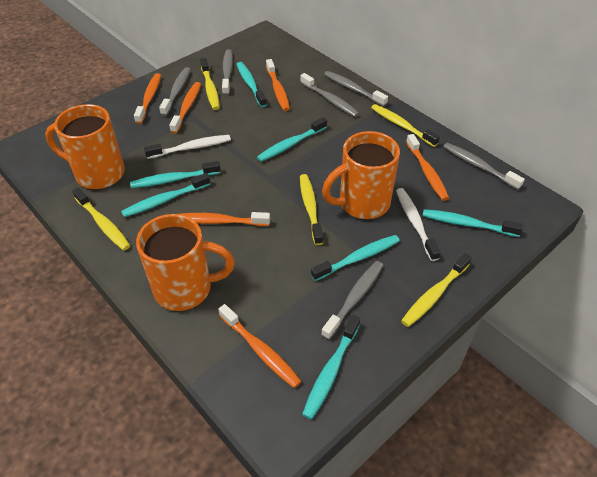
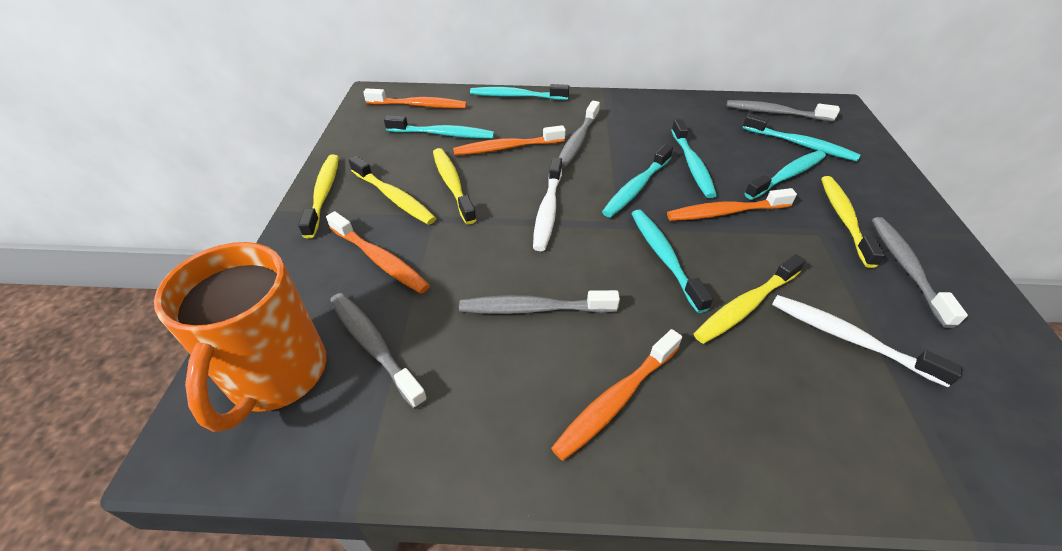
grey toothbrush: [159,67,191,116] [222,49,233,96] [300,73,360,117] [321,261,384,340] [324,71,388,107] [443,143,525,190] = 6 -> [330,293,428,409] [459,290,620,314] [559,100,600,169] [726,100,840,122] [872,217,968,328] = 5
orange mug: [45,104,125,189] [136,214,235,311] [322,131,400,219] = 3 -> [154,242,326,432] = 1
orange toothbrush: [134,73,161,124] [169,82,201,134] [180,212,270,226] [218,304,301,388] [266,59,290,111] [406,134,449,201] = 6 -> [326,211,430,294] [363,88,467,108] [453,125,566,155] [551,329,682,461] [667,188,797,221] = 5

